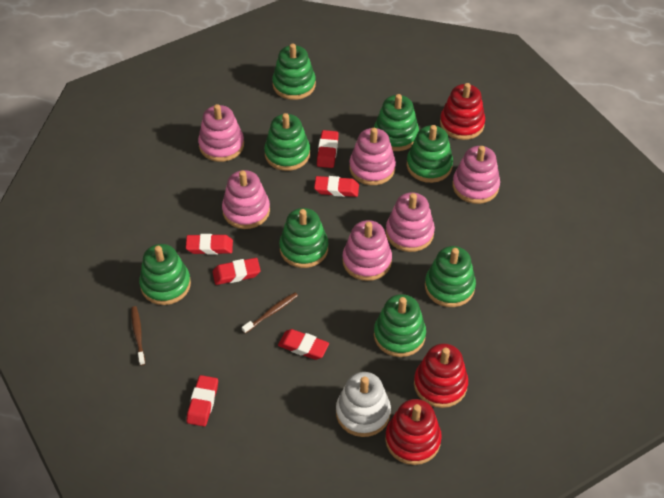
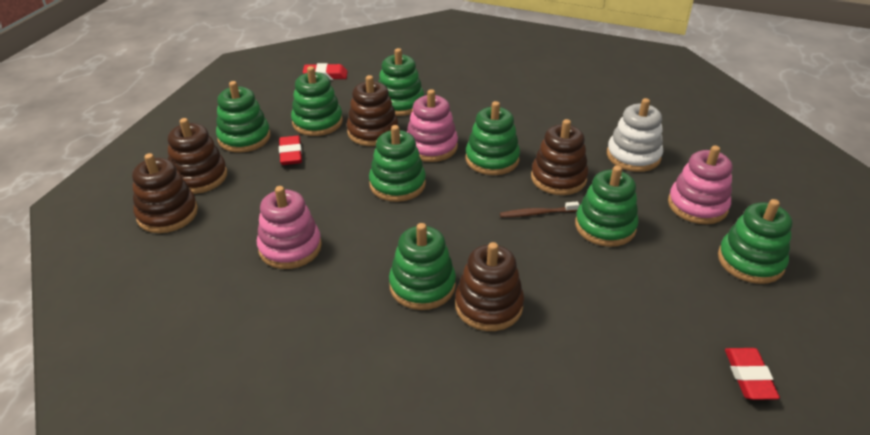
brown stacking toy: none = 0 -> [132,153,198,233] [168,118,227,194] [347,75,398,146] [455,242,524,331] [531,119,589,195] = 5
brown toothbrush: [131,306,145,366] [242,292,298,333] = 2 -> [500,201,579,218] = 1
pink stacking toy: [198,104,244,162] [222,170,270,229] [342,220,392,281] [349,128,396,185] [386,192,435,252] [452,146,500,204] = 6 -> [257,186,322,269] [407,89,458,162] [668,145,732,224] = 3
red eraser: [186,234,233,255] [187,375,218,426] [213,258,261,285] [278,329,329,360] [314,176,359,197] [317,130,339,168] = 6 -> [279,136,302,165] [303,63,348,80] [725,348,780,400] = 3
red stacking toy: [385,399,442,465] [414,343,468,408] [440,83,485,140] = 3 -> none = 0

